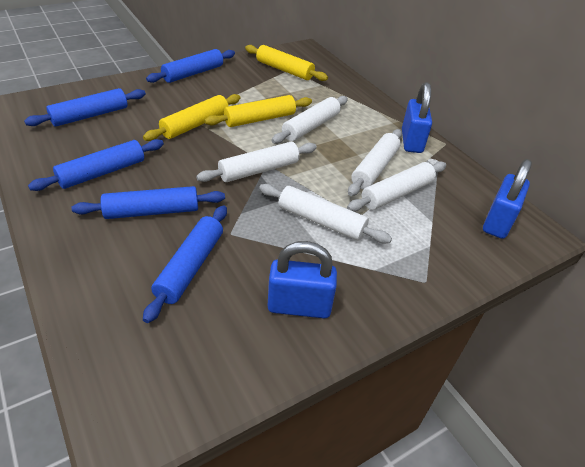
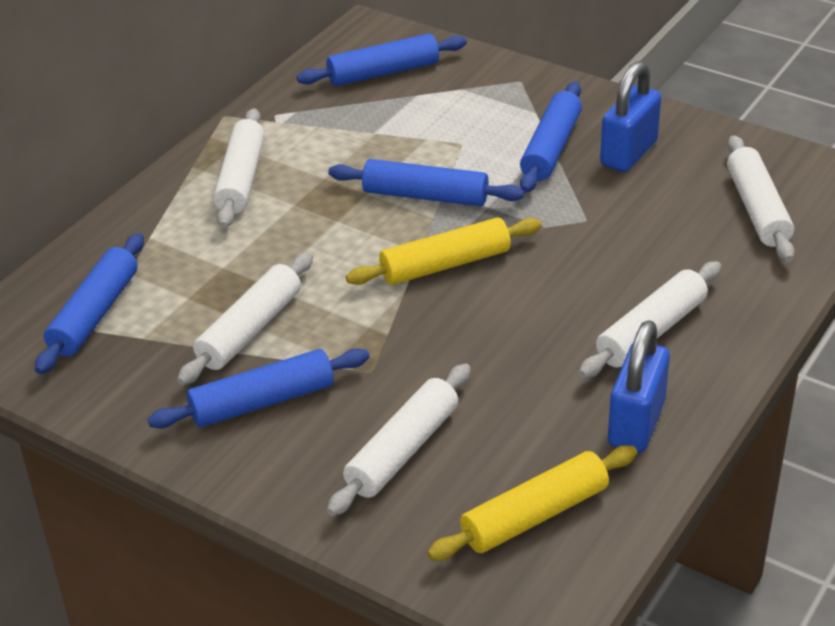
blue padlock: [268,241,337,318] [402,82,432,153] [483,159,532,239] = 3 -> [600,61,661,172] [608,320,670,453] = 2
yellow rolling pin: [143,94,240,141] [205,95,312,127] [245,45,328,81] = 3 -> [346,217,541,285] [427,445,637,561] = 2

